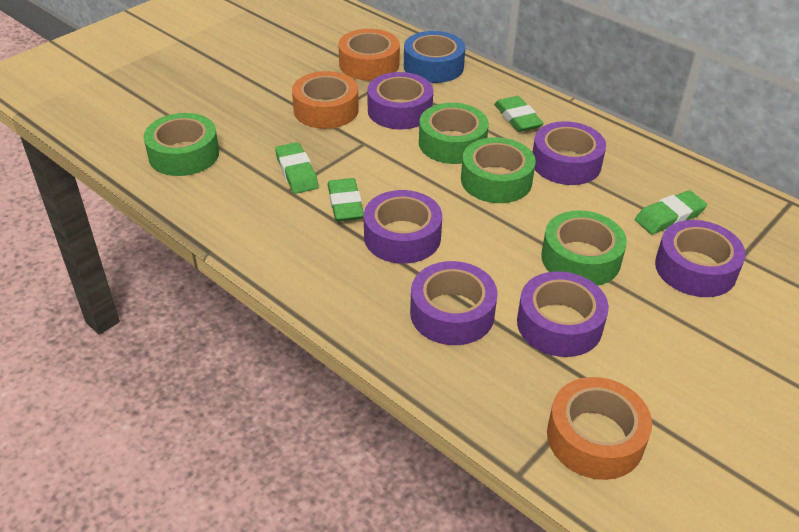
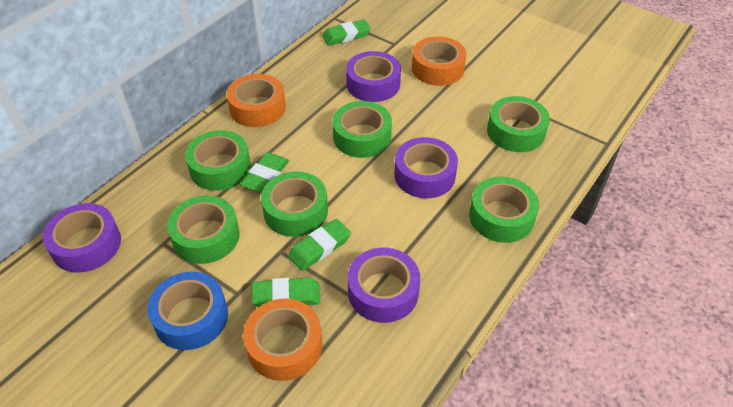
green tape: [144,113,219,176] [419,103,489,164] [461,137,536,203] [541,210,627,286] = 4 -> [167,195,240,264] [185,130,251,191] [261,171,328,237] [332,101,392,158] [469,177,539,243] [487,96,550,152] = 6
purple tape: [364,190,442,264] [367,72,433,130] [410,261,498,345] [517,271,609,357] [533,121,606,185] [655,220,746,297] = 6 -> [43,203,121,273] [346,51,401,102] [348,248,420,323] [394,137,458,198] = 4

